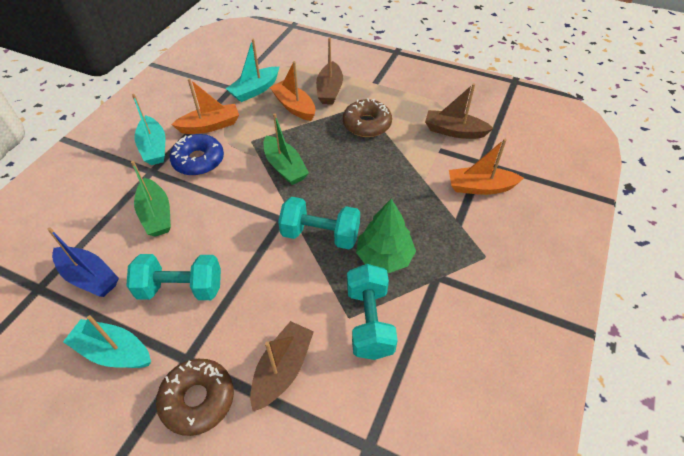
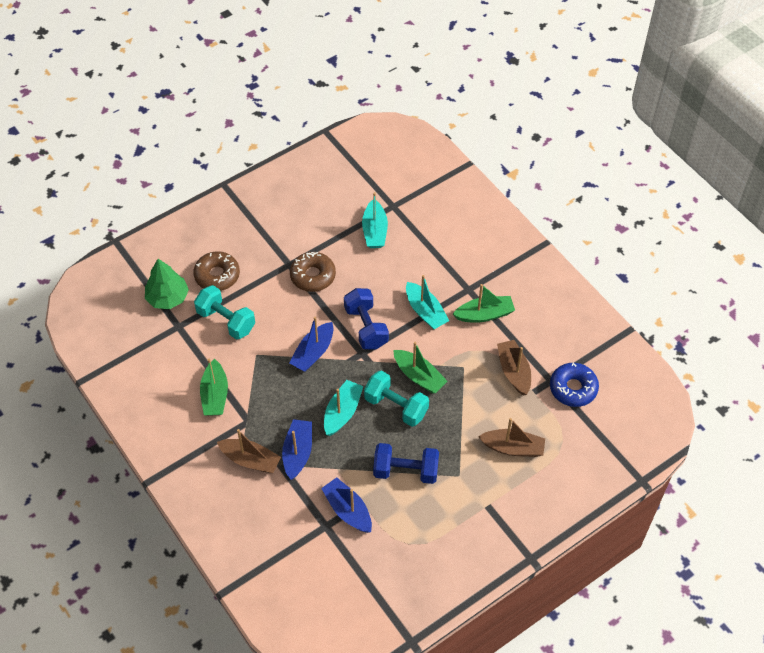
blue boat: [47,227,119,297] = 1 -> [282,419,312,480] [289,317,334,372] [321,477,372,533] = 3
blue dumbbell: none = 0 -> [344,288,389,349] [373,443,439,484] = 2
green boat: [131,161,171,237] [263,113,309,185] = 2 -> [200,359,228,416] [393,342,448,393] [453,284,515,323] = 3
orange boat: [171,78,239,134] [270,61,315,121] [449,139,524,195] = 3 -> none = 0
turquoise dumbbell: [126,254,221,300] [278,197,360,249] [347,264,398,360] = 3 -> [194,285,255,340] [364,370,429,427] = 2

